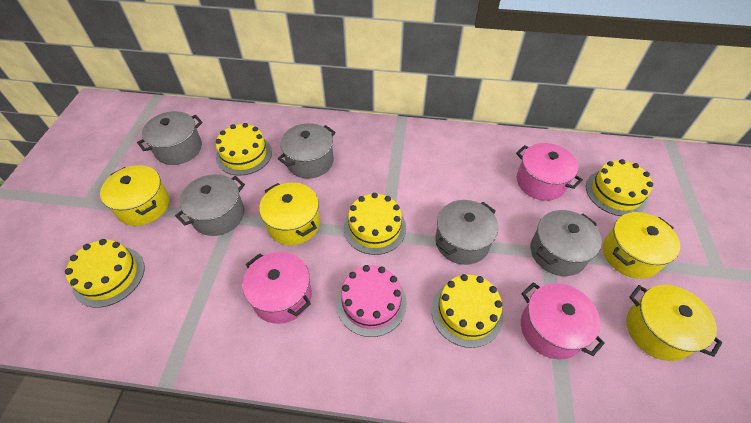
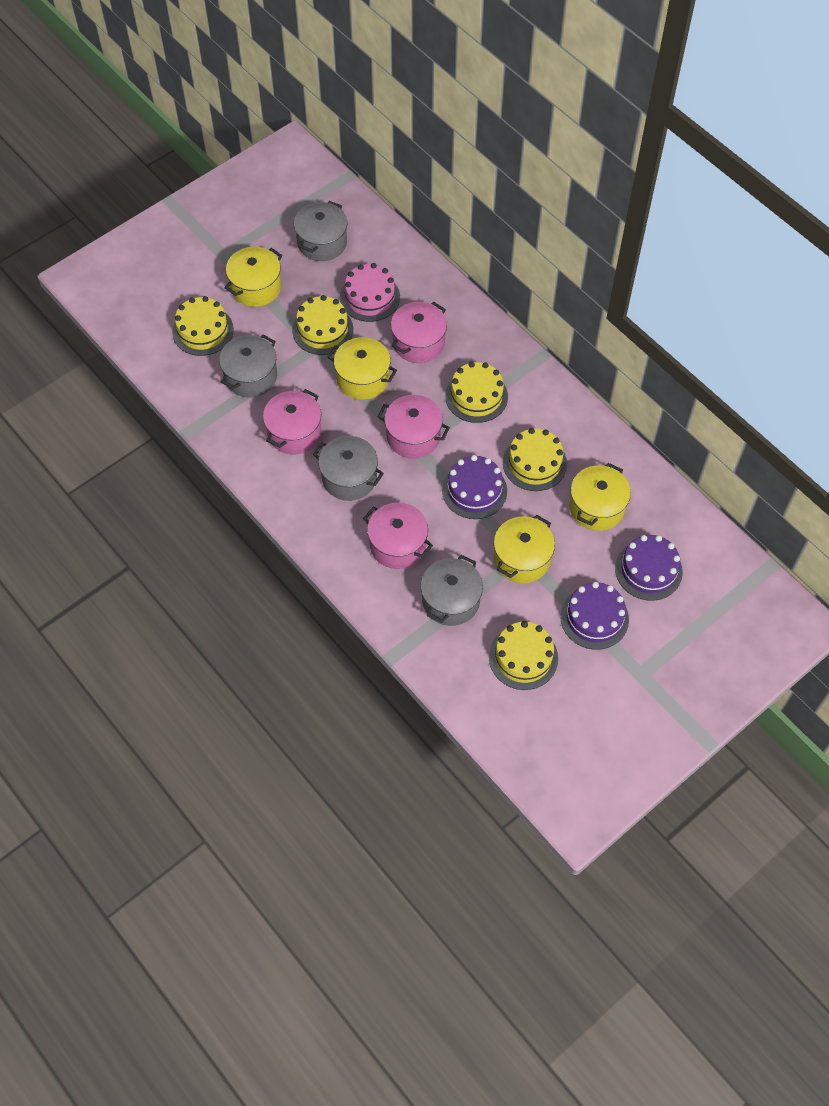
grey pot: [137,111,202,165] [175,174,245,236] [278,123,335,179] [435,200,498,265] [531,210,602,276] = 5 -> [219,334,277,398] [294,201,347,261] [313,436,384,501] [421,555,483,626] = 4
pink pot: [242,252,312,324] [516,143,583,201] [521,282,605,359] = 3 -> [263,389,321,455] [363,503,433,569] [378,395,450,459] [391,302,447,363] = 4
purple cake: none = 0 -> [442,455,507,519] [560,582,629,650] [615,535,683,601] = 3

